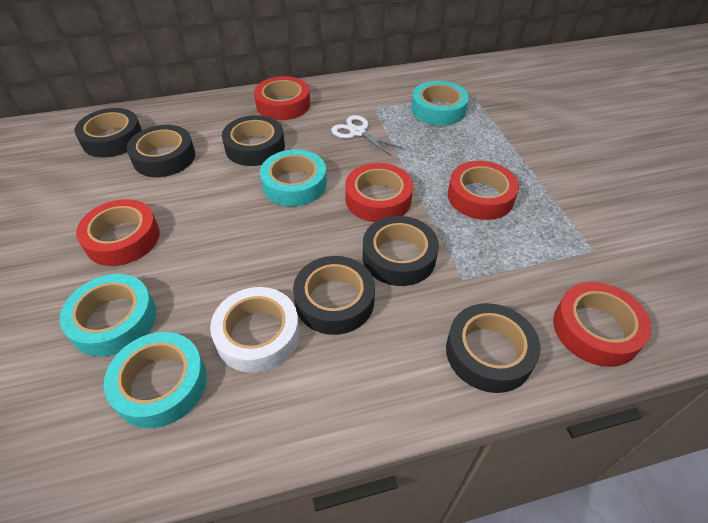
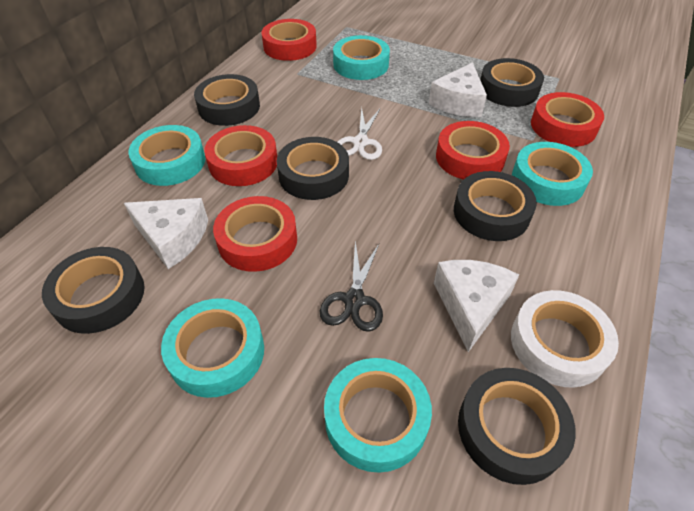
black scissors: none = 0 -> [320,242,383,332] = 1
turquoise tape: [59,274,156,357] [104,332,207,428] [260,150,327,207] [411,81,469,126] = 4 -> [128,125,205,186] [161,298,264,398] [324,358,432,473] [333,35,390,80] [512,142,593,206] = 5
white cheese: none = 0 -> [124,198,208,269] [429,62,487,117] [434,260,519,352] = 3

